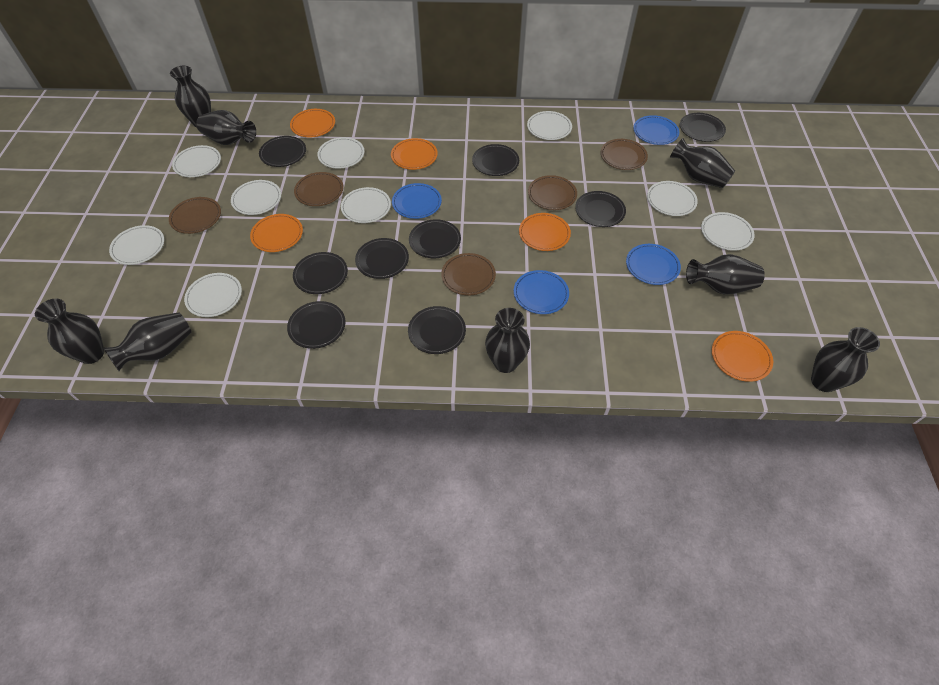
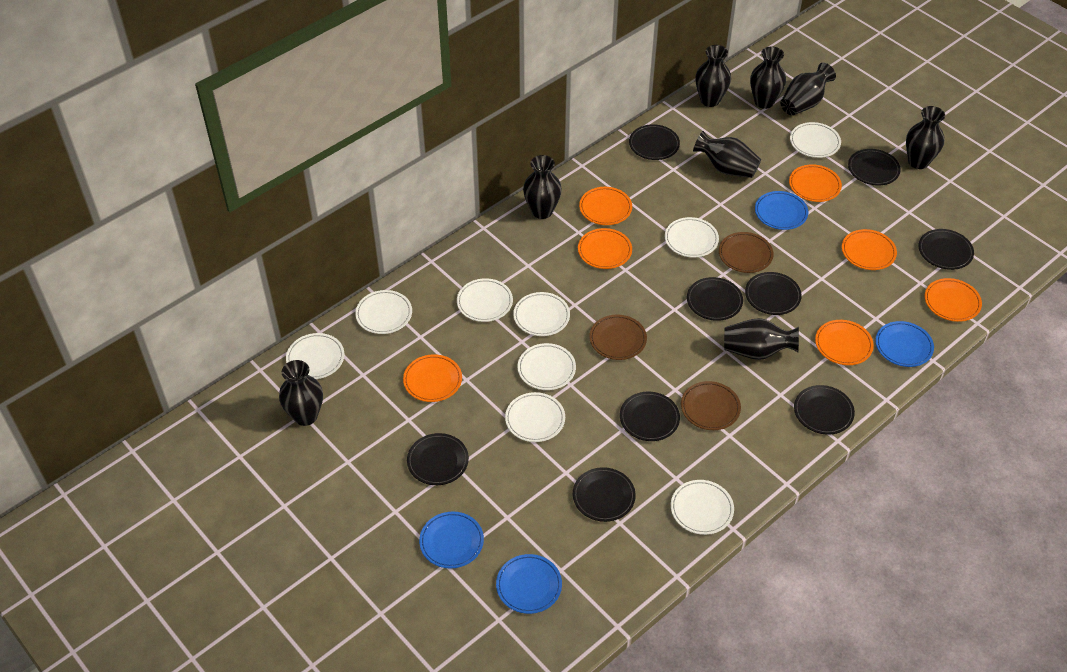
brown plate: [169,197,221,234] [294,172,344,206] [441,253,496,296] [528,175,577,210] [601,139,648,170] = 5 -> [589,315,647,360] [681,381,741,430] [719,232,774,273] = 3
orange plate: [250,214,303,252] [290,109,335,137] [391,138,438,170] [519,213,571,251] [712,331,773,382] = 5 -> [403,354,462,402] [578,228,632,269] [579,187,632,225] [789,164,842,202] [815,320,874,365] [842,229,897,270] [925,278,982,322] = 7

